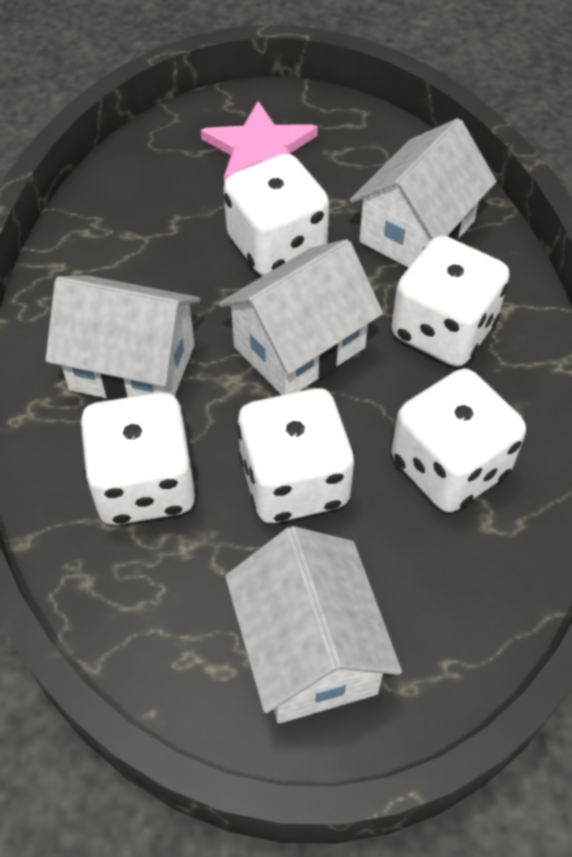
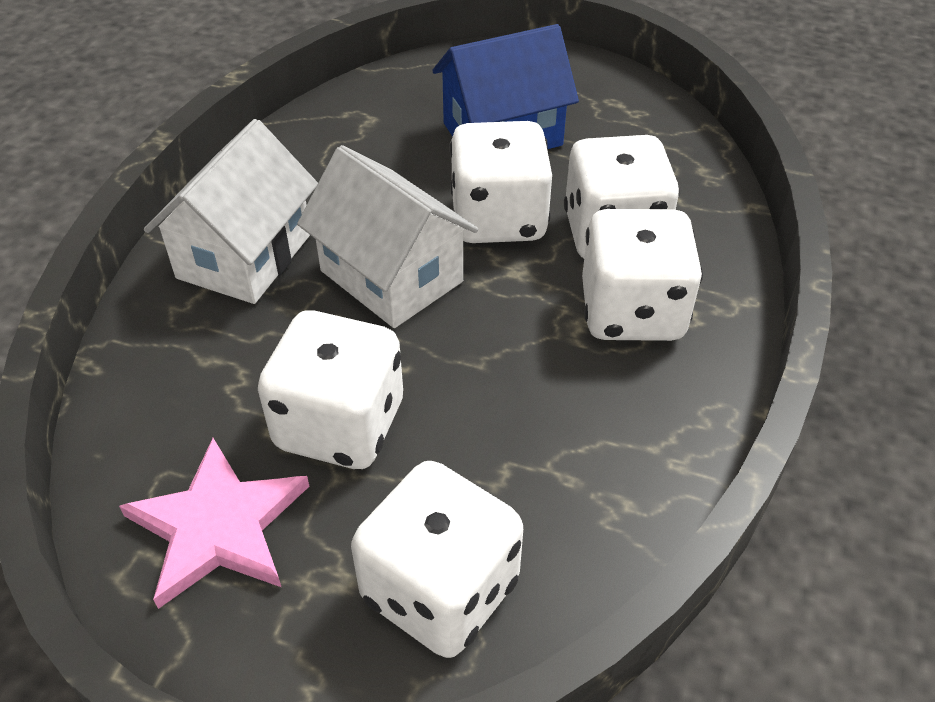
blue house: none = 0 -> [432,24,579,149] = 1
white house: [45,275,200,400] [218,239,383,395] [225,526,402,724] [350,118,496,268] = 4 -> [144,119,318,304] [297,145,478,328] = 2

